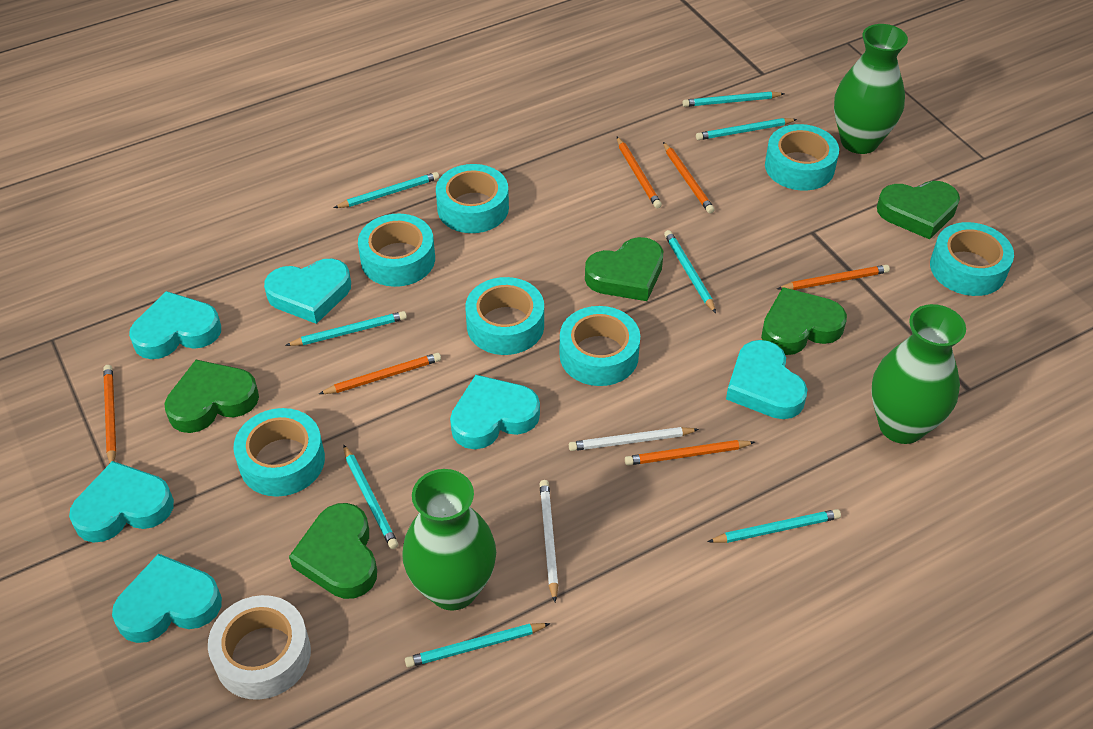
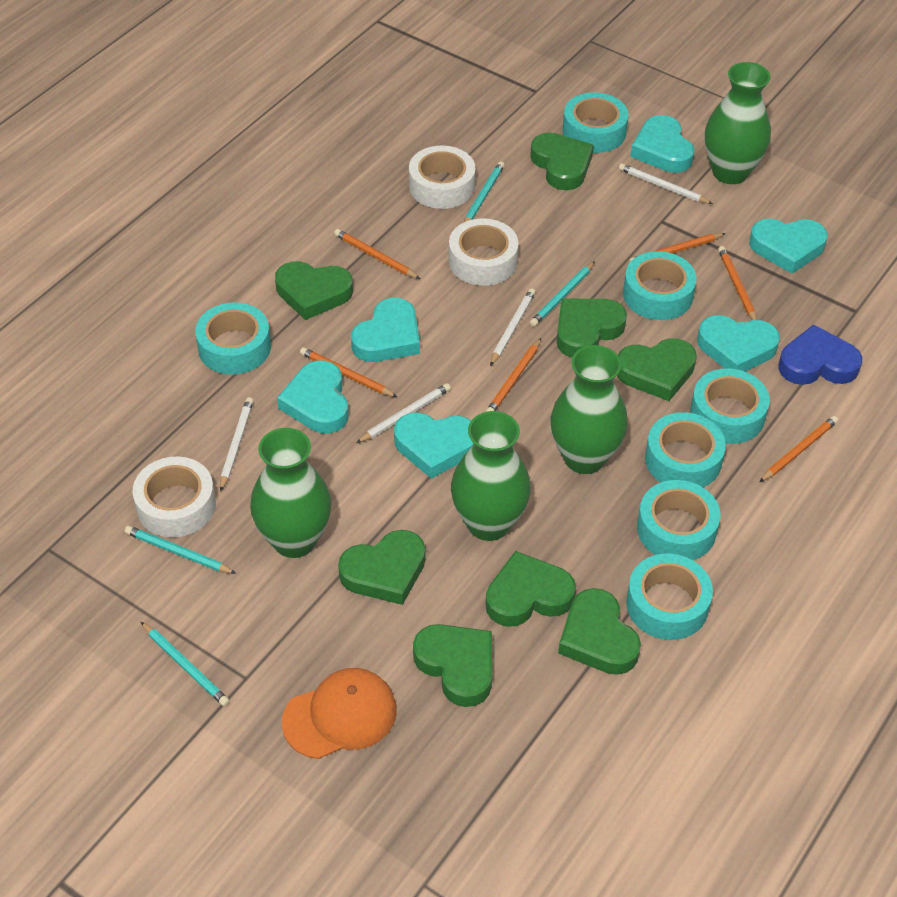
blue heart: none = 0 -> [778,324,862,385] = 1
green heart: [164,360,259,433] [289,503,377,599] [585,237,663,301] [761,287,847,355] [877,181,960,239] = 5 -> [275,261,353,320] [338,530,426,605] [413,624,492,707] [486,551,576,627] [530,133,594,190] [557,299,627,357] [558,588,641,675] [617,338,697,401] = 8
green vase: [402,469,496,611] [834,24,908,154] [871,304,966,444] = 3 -> [250,428,331,558] [451,411,531,541] [551,345,628,474] [705,62,771,184] = 4
orange cap: none = 0 -> [282,668,397,759] = 1
turquoise pencil: [285,311,407,346] [334,172,439,208] [343,444,398,549] [405,623,550,668] [664,230,716,313] [682,92,784,107] [696,118,797,140] [708,509,841,543] = 8 -> [125,526,236,574] [141,622,230,706] [464,161,504,222] [530,261,595,327] = 4
white pencil: [540,480,558,602] [569,427,699,451] = 2 -> [220,397,254,492] [356,383,451,443] [490,288,536,366] [619,163,713,204] = 4
white tape: [208,595,311,700] = 1 -> [132,457,216,537] [409,146,476,209] [449,218,519,286] = 3

